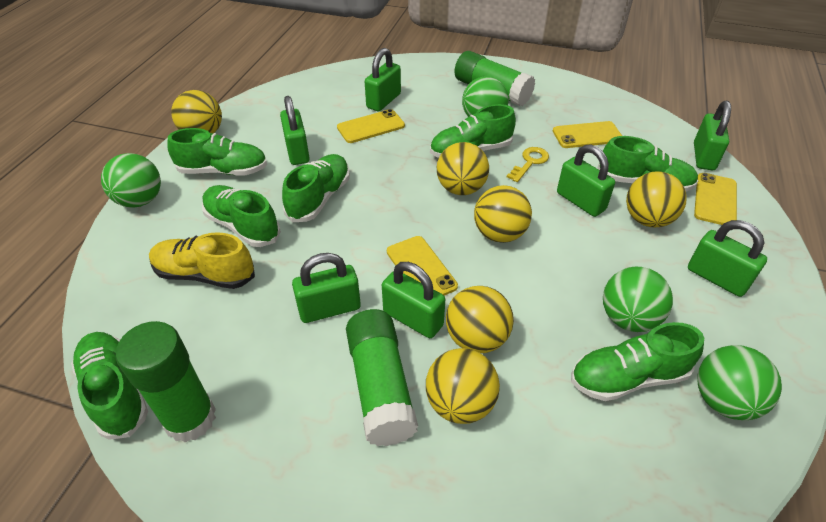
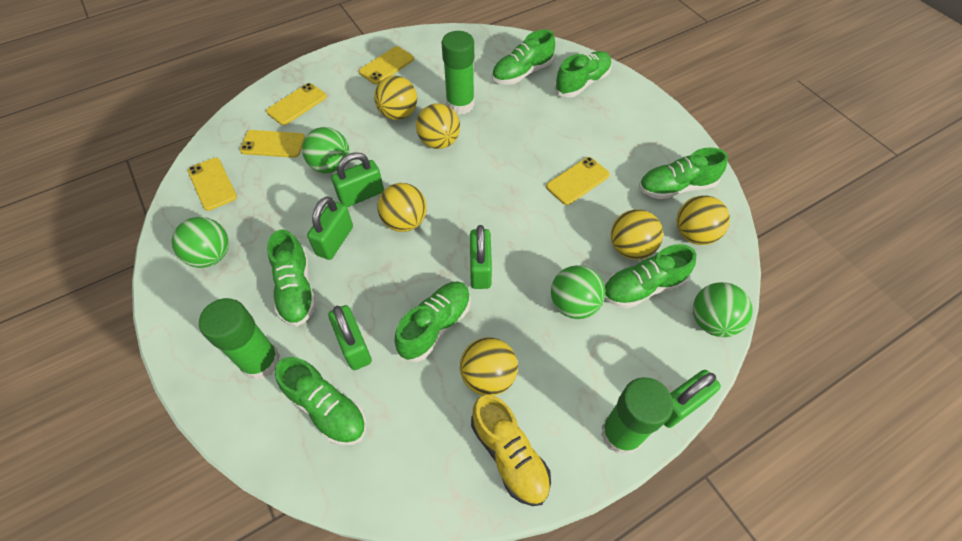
green padlock: [280,96,310,165] [292,253,361,323] [365,48,401,111] [382,262,445,338] [557,144,615,217] [688,220,767,297] [694,101,731,170] = 7 -> [307,196,353,260] [328,305,372,370] [331,152,384,207] [470,225,492,289] [664,370,721,428] = 5
yellow key: [507,147,549,182] = 1 -> none = 0
yellow phone: [337,109,405,143] [387,236,458,296] [553,121,622,148] [694,173,737,225] = 4 -> [188,158,237,211] [240,130,305,158] [266,83,327,125] [359,46,414,84] [546,157,610,205] = 5

